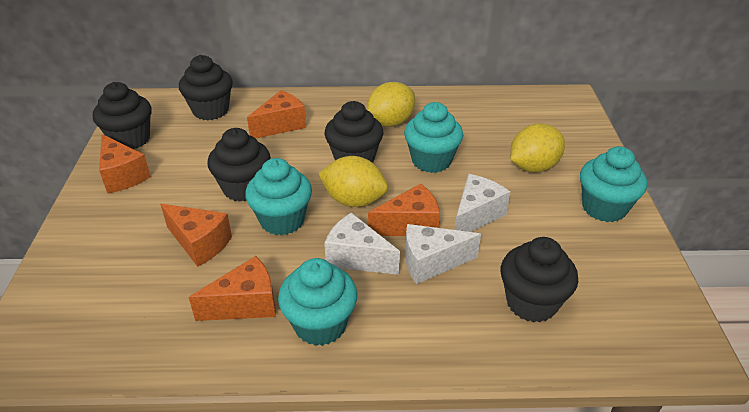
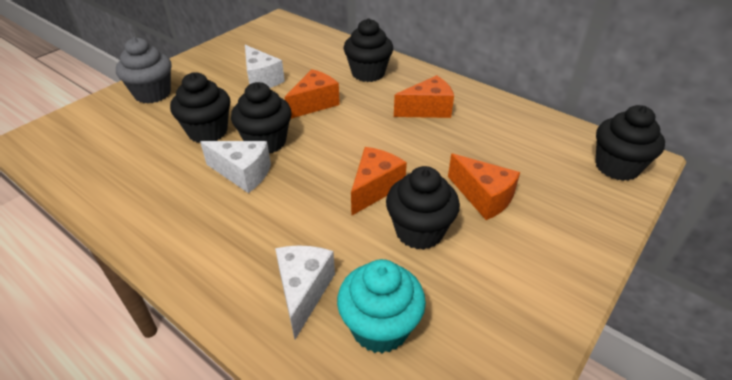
grey cupcake: none = 0 -> [116,37,171,103] = 1
orange cheese: [99,134,151,194] [160,204,232,267] [189,256,276,321] [247,90,306,139] [368,184,440,236] = 5 -> [284,69,340,119] [351,147,407,216] [394,75,454,118] [448,154,520,220] = 4
turquoise cupcake: [245,158,312,235] [278,258,357,346] [404,102,463,173] [580,146,647,222] = 4 -> [337,259,426,353] = 1
yellow lemon: [319,156,388,207] [367,82,415,127] [510,124,565,172] = 3 -> none = 0

